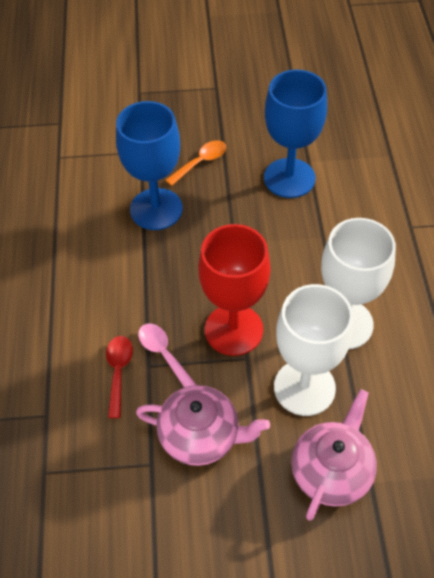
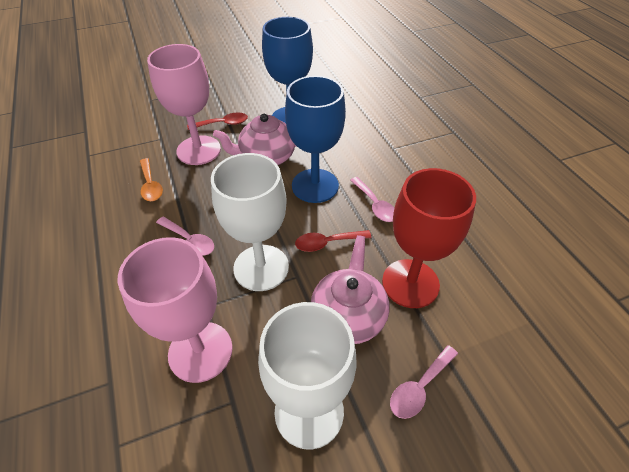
pink goblet: none = 0 -> [118,237,233,383] [147,44,221,165] = 2
pink spoon: [138,324,196,388] = 1 -> [156,217,214,256] [350,177,394,222] [390,345,458,419] = 3
red spoon: [106,336,133,418] = 1 -> [187,113,248,130] [295,230,372,252] = 2

